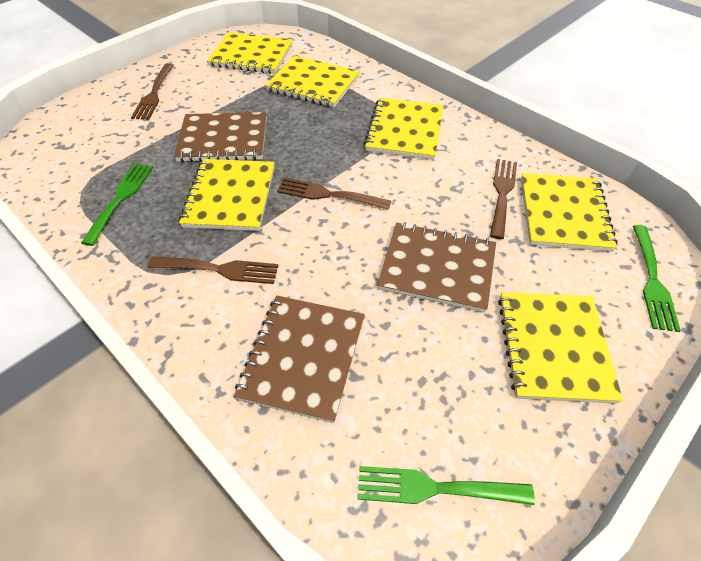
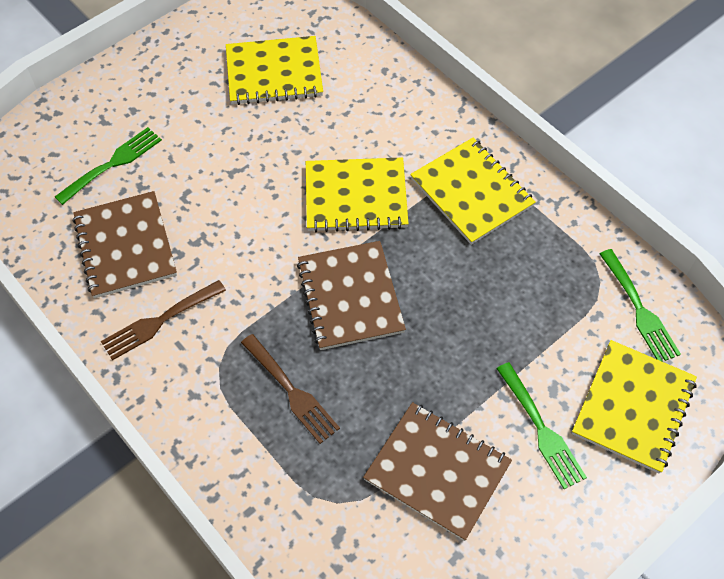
brown fork: [131,63,174,120] [148,256,279,284] [277,177,391,210] [490,159,517,239] = 4 -> [101,280,226,360] [241,334,340,444] = 2
yellow notebook: [179,159,275,231] [207,32,293,74] [265,55,360,108] [364,98,443,160] [498,292,623,404] [521,173,618,252] = 6 -> [226,36,323,105] [306,157,409,232] [410,138,536,245] [572,340,697,474] = 4

